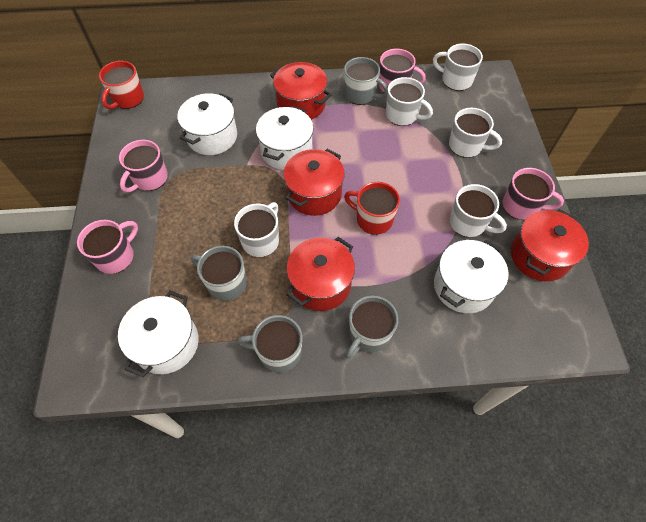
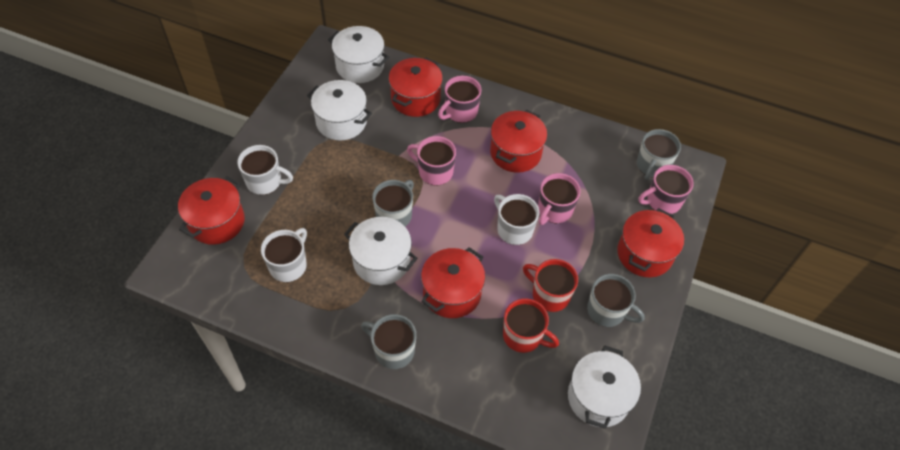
red pot: [270,62,332,120] [283,149,345,216] [287,237,355,311] [511,209,589,281] = 4 -> [178,176,245,245] [388,57,443,117] [421,247,485,318] [490,110,547,173] [617,208,684,277] = 5
white mug: [234,202,279,257] [386,77,433,126] [433,43,483,91] [449,108,502,158] [450,184,507,237] = 5 -> [237,145,293,195] [261,228,307,282] [494,194,539,245] = 3

